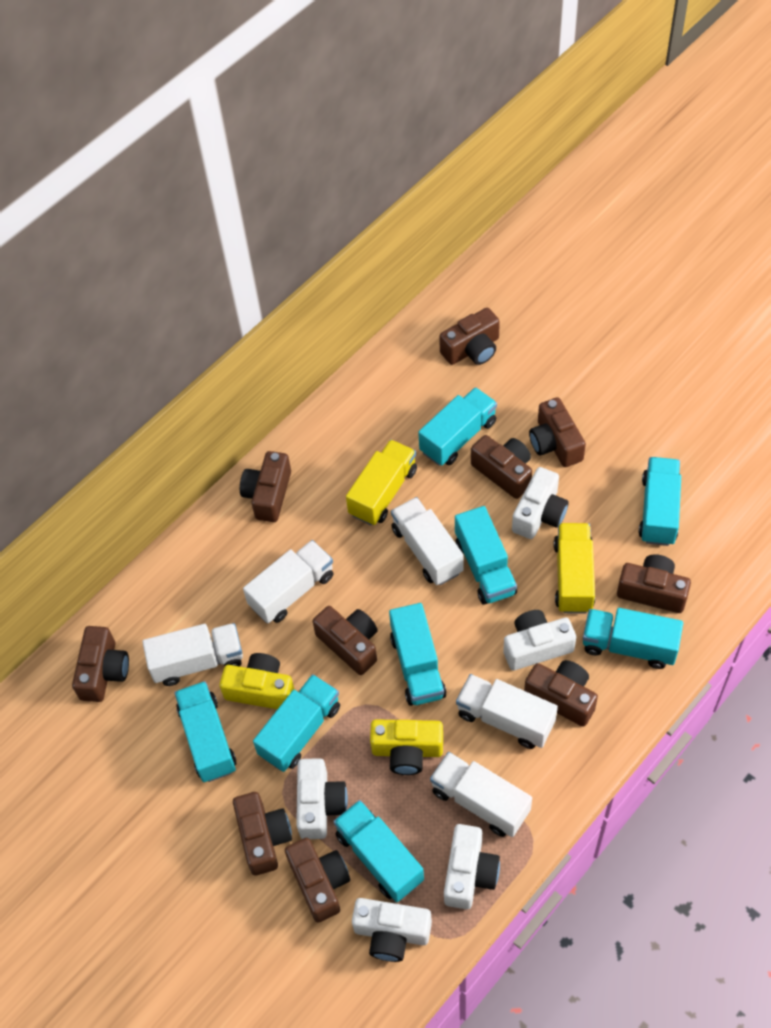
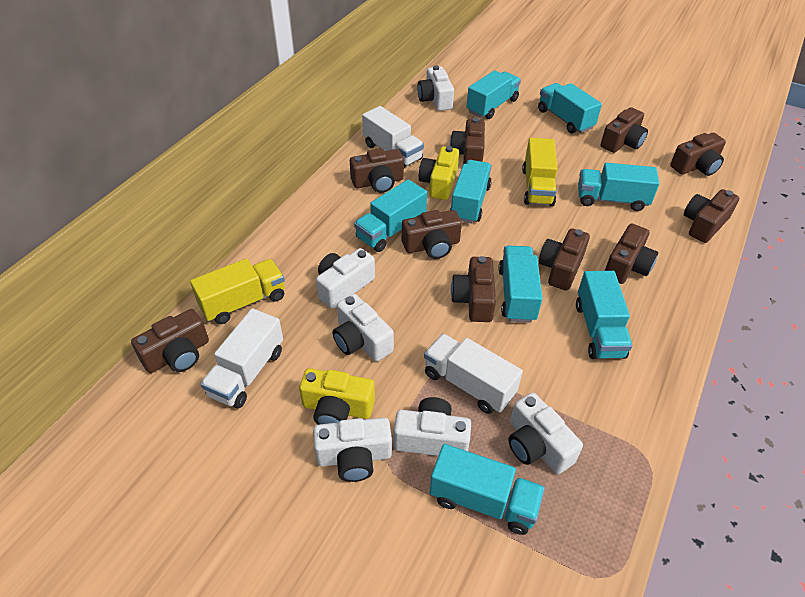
white camera: [296,758,348,839] [352,898,432,962] [444,824,500,909] [503,610,576,670] [512,467,569,539] = 5 -> [313,418,392,482] [316,248,375,309] [333,294,394,362] [394,397,471,456] [417,65,454,111] [508,392,583,474] = 6
white truck: [142,623,243,686] [243,540,333,623] [391,497,464,585] [430,752,532,837] [456,674,558,749] = 5 -> [200,308,283,408] [362,106,424,168] [424,333,523,414] = 3

